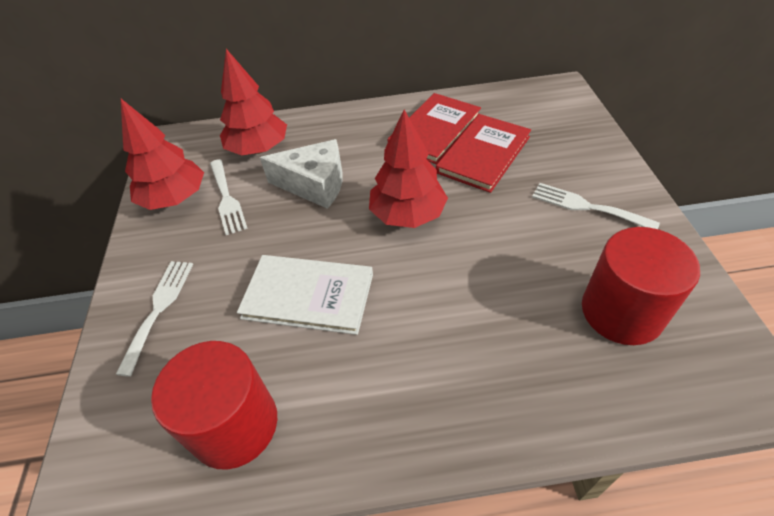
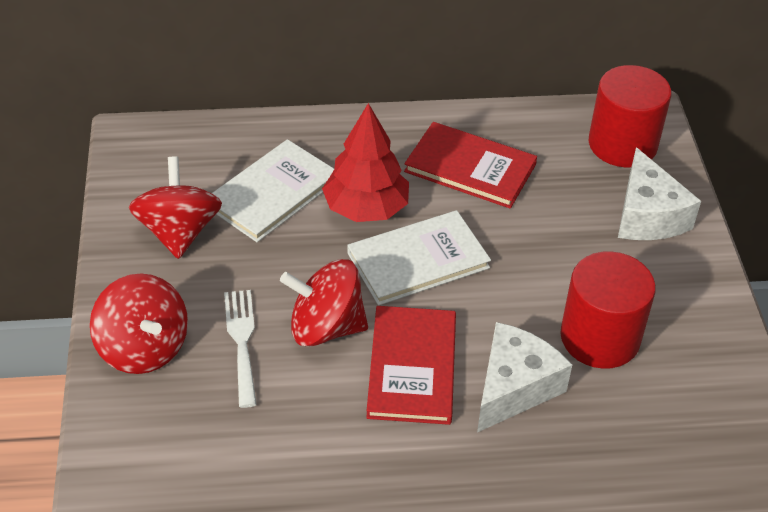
red spinning top: none = 0 -> [90,273,188,374] [129,157,222,259] [280,259,368,347] = 3
red tree: [121,99,204,210] [220,49,287,155] [369,110,448,228] = 3 -> [322,103,409,222] = 1
white book: [237,255,373,335] = 1 -> [212,139,334,242] [347,210,491,305] = 2
white cheese: [260,139,343,209] = 1 -> [477,322,572,433] [618,147,701,240] = 2
white fork: [116,261,193,377] [210,159,248,235] [532,183,660,229] = 3 -> [224,290,257,408] = 1

